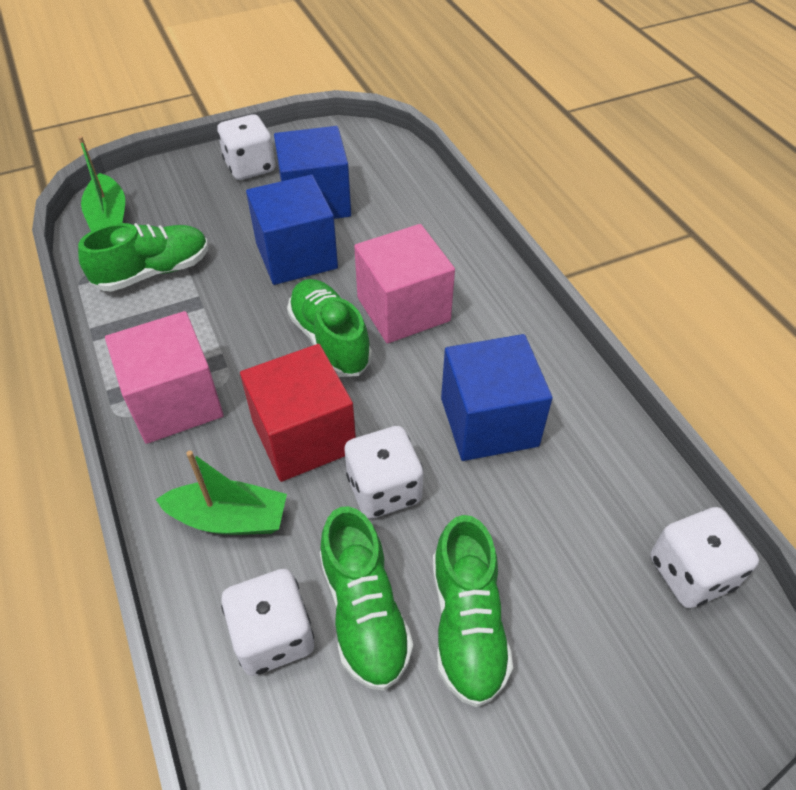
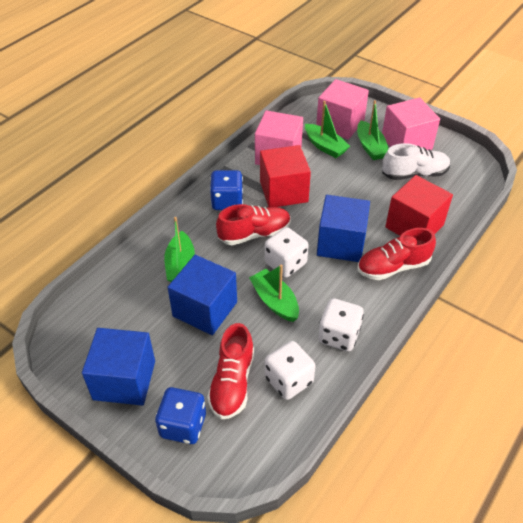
blue dice: none = 0 -> [155,387,206,444] [210,170,243,210] = 2
green boat: [78,136,125,231] [156,451,287,535] = 2 -> [164,217,195,282] [249,264,299,322] [305,101,350,158] [357,100,389,160] = 4
green shoe: [78,223,209,292] [287,279,372,377] [320,506,413,691] [433,515,513,707] = 4 -> none = 0
pink cube: [105,311,224,444] [354,224,455,344] = 2 -> [255,110,303,165] [316,79,369,140] [382,97,440,150] = 3
red cube: [240,344,356,482] = 1 -> [260,145,311,207] [385,175,453,236] = 2
red shoe: none = 0 -> [207,323,254,420] [216,204,291,245] [358,228,436,280] = 3
white dice: [217,114,275,180] [221,569,314,676] [345,426,423,519] [651,507,759,608] = 4 -> [265,227,309,278] [265,341,316,400] [318,298,364,351] = 3
white shoe: none = 0 -> [382,143,451,180] = 1

